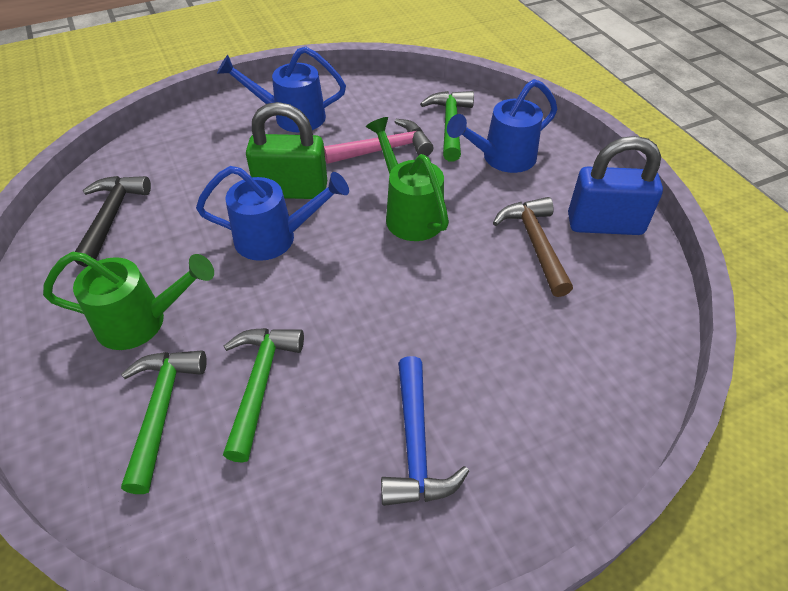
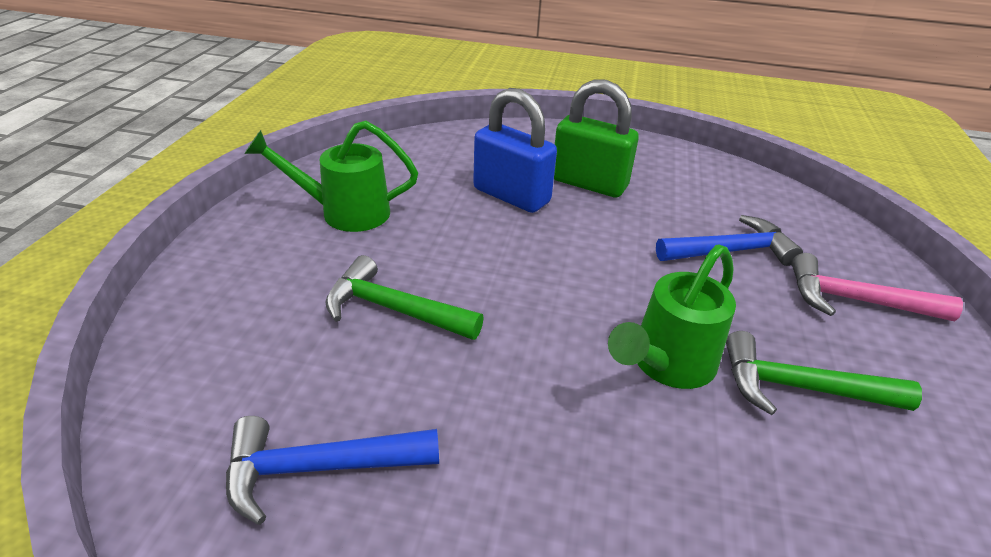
black hammer: [74,176,151,267] = 1 -> none = 0
blue hammer: [381,356,469,506] = 1 -> [226,416,439,525] [656,215,803,266] = 2
blue watering can: [196,166,349,261] [217,47,346,133] [447,79,558,173] = 3 -> none = 0
brown hammer: [493,197,573,297] = 1 -> none = 0
green hammer: [121,350,207,494] [223,328,304,463] [420,91,474,162] = 3 -> [326,255,484,340] [726,331,922,415] = 2

